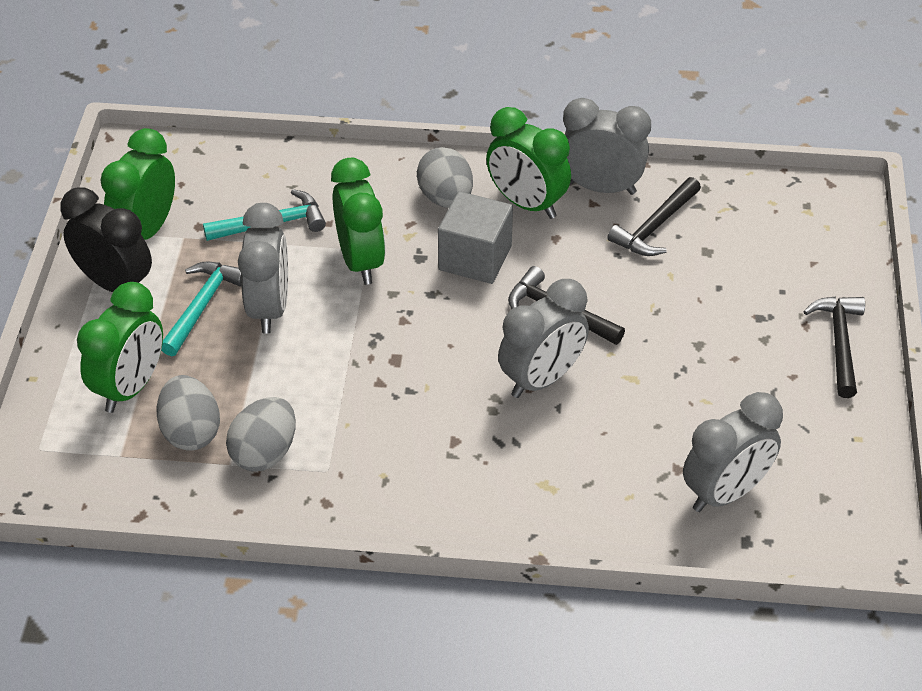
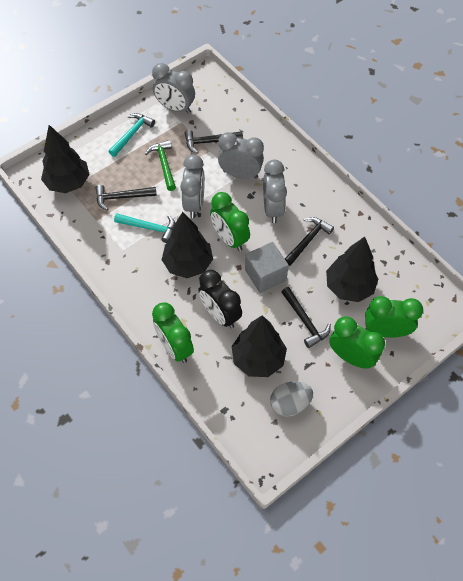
black hammer: [508,266,625,345] [607,177,701,256] [803,296,865,398] = 3 -> [95,185,157,211] [184,130,243,154] [281,287,331,348] [285,217,334,266] = 4
black tree: none = 0 -> [41,125,90,193] [162,212,213,278] [232,315,287,377] [326,237,378,302] = 4
green hammer: none = 0 -> [145,140,176,191] = 1
grey egg: [156,375,220,451] [226,397,296,471] [417,147,473,208] = 3 -> [270,382,313,417] = 1

